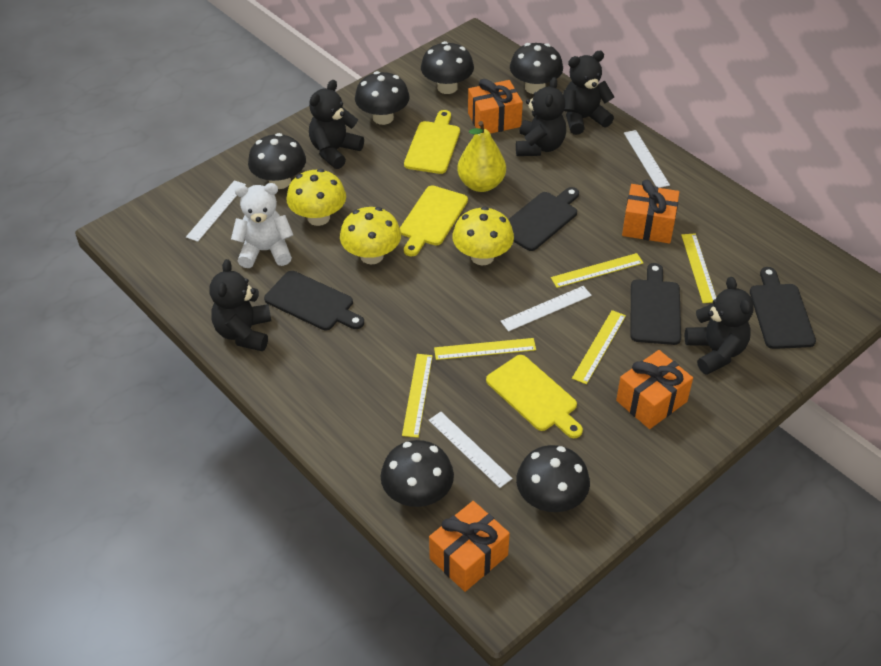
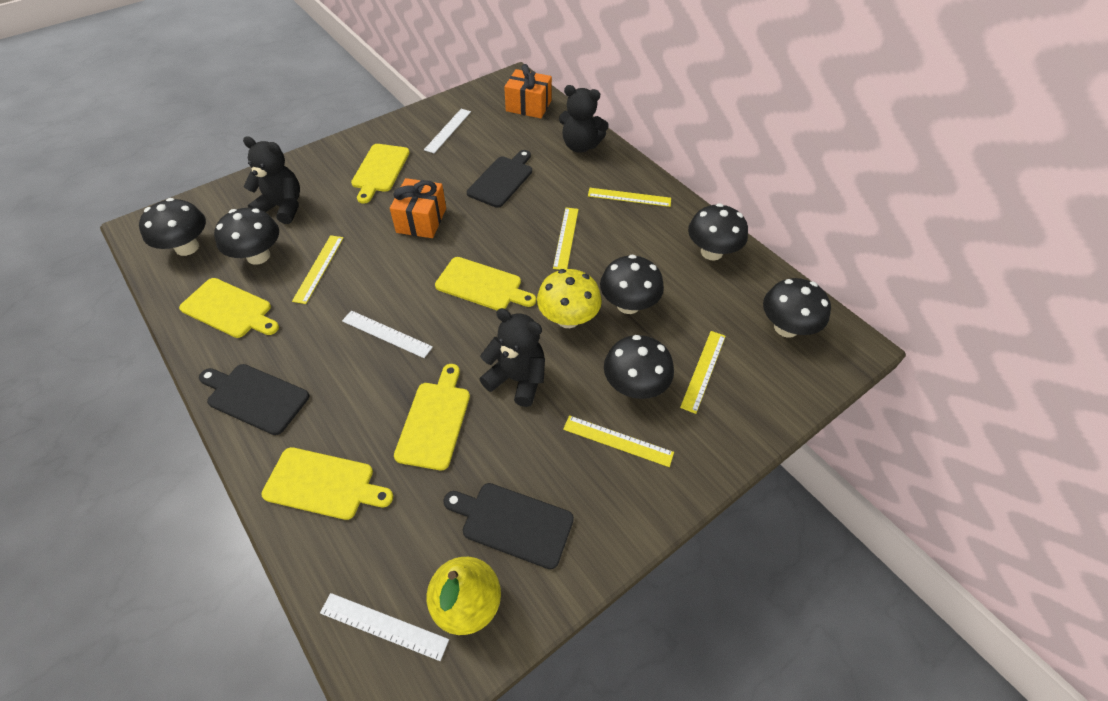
black cutting board: [264,271,364,330] [508,187,579,251] [630,263,681,345] [750,267,816,349] = 4 -> [199,364,309,435] [443,483,574,569] [467,150,532,208] = 3
black teddy bear: [210,259,271,351] [309,80,364,169] [516,77,566,156] [563,51,614,135] [685,277,754,375] = 5 -> [243,136,300,224] [480,308,545,407] [559,85,609,153] = 3
orange gift: [429,501,510,592] [468,79,523,134] [616,350,693,429] [622,180,679,244] = 4 -> [390,178,446,238] [504,64,552,118] = 2
white ruler: [186,180,246,242] [429,412,513,488] [501,286,592,332] [624,130,670,188] = 4 -> [320,593,449,661] [342,310,433,358] [424,109,471,153] = 3
white teddy bear: [231,183,293,268] = 1 -> none = 0
yellow cutting board: [400,185,468,257] [404,110,460,174] [486,355,583,438] = 3 -> [179,278,279,338] [261,447,393,520] [351,144,410,204] [394,364,470,470] [435,257,536,310] = 5
yellow mushroom: [287,169,346,226] [340,207,401,265] [452,207,514,265] = 3 -> [537,269,602,328] = 1

